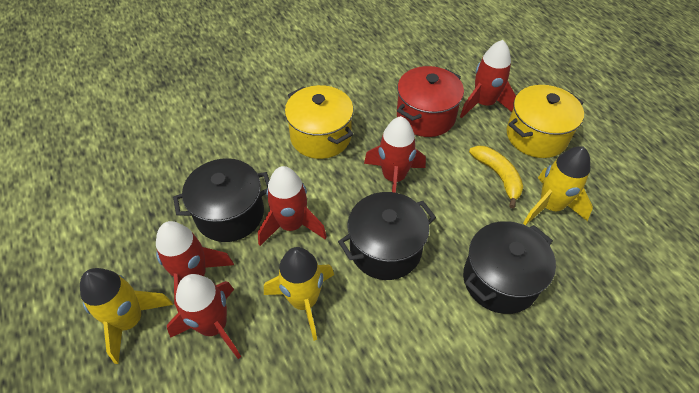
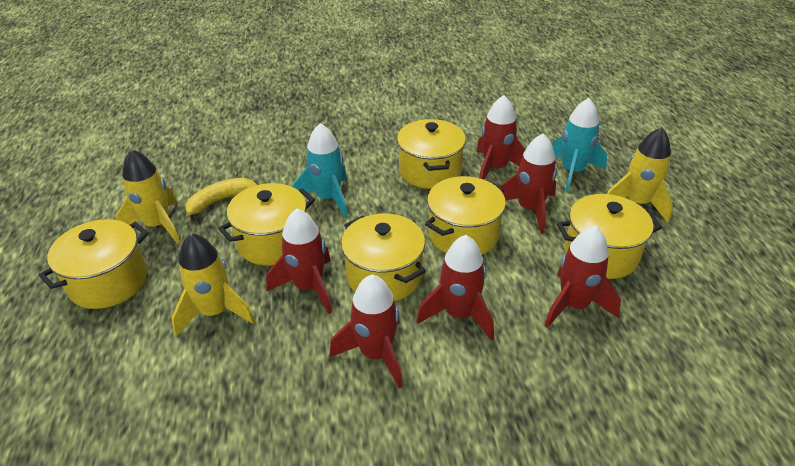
black pot: [173,158,269,242] [338,192,436,280] [463,221,556,314] = 3 -> none = 0
red pot: [397,66,464,137] = 1 -> none = 0
red rocket: [156,221,234,312] [167,274,241,359] [258,166,327,246] [364,116,426,193] [460,40,516,118] = 5 -> [266,208,332,314] [329,275,402,388] [416,235,494,341] [476,95,526,180] [500,133,557,234] [544,226,621,328] = 6
turquoise rocket: none = 0 -> [293,123,348,218] [551,98,607,192] = 2
yellow pot: [285,85,354,159] [507,85,584,158] = 2 -> [39,219,149,309] [218,183,315,266] [341,214,426,301] [397,119,466,189] [425,176,506,255] [557,194,662,279] = 6

